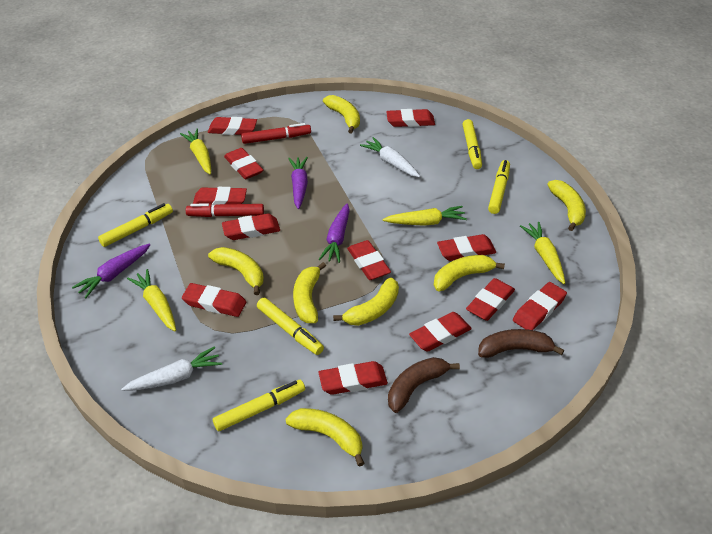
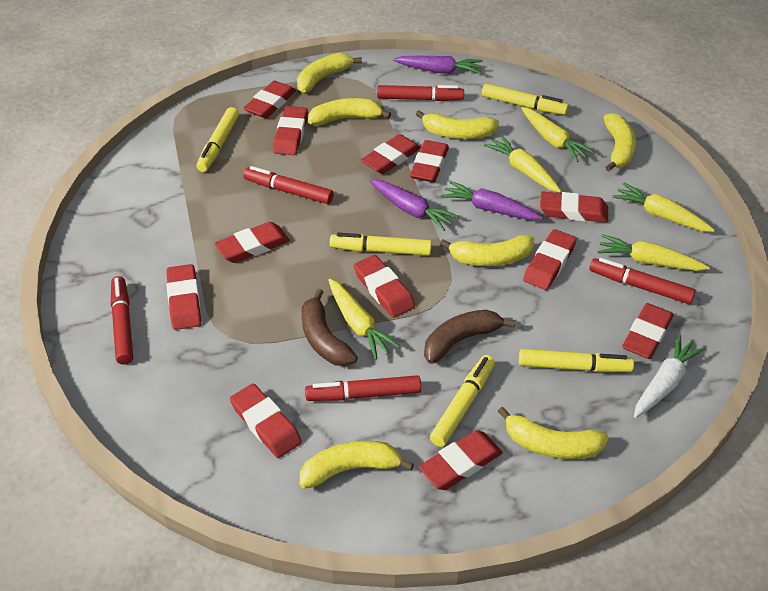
red marker: [186,203,264,217] [241,123,311,144] = 2 -> [111,276,133,365] [243,166,334,204] [305,375,421,401] [377,85,464,101] [589,258,696,304] = 5
white carrot: [121,346,222,391] [360,137,420,177] = 2 -> [634,334,706,418] = 1
yellow carrot: [127,269,176,331] [180,129,211,175] [383,206,467,226] [520,222,565,284] = 4 -> [328,278,401,360] [484,135,561,193] [521,107,595,162] [598,234,710,271] [613,182,715,232] = 5

